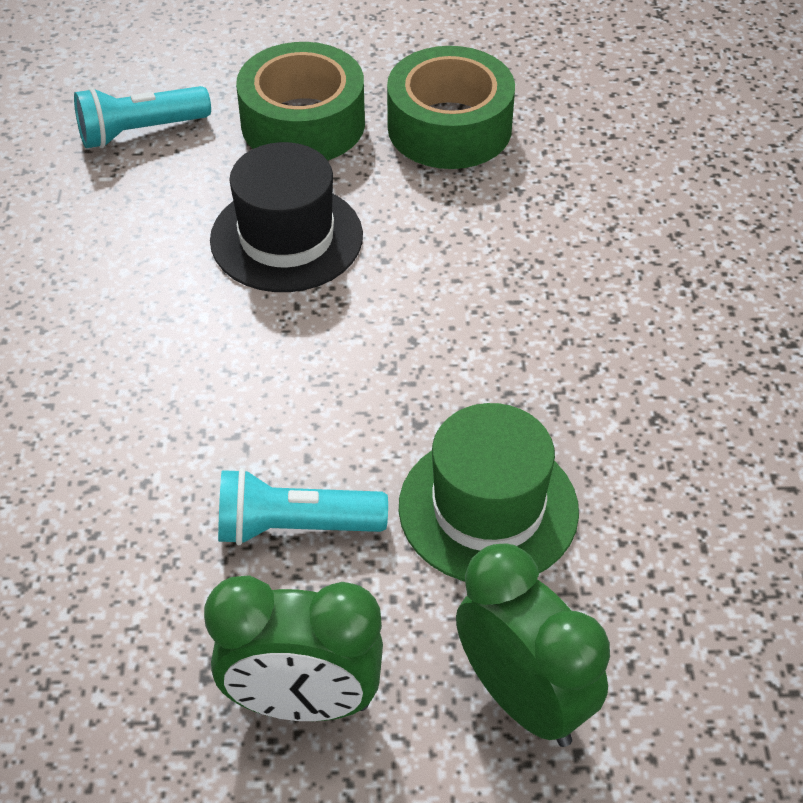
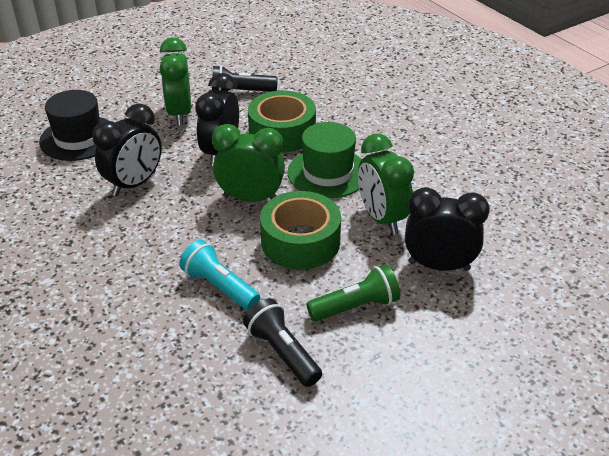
black clock: none = 0 -> [92,103,162,196] [195,73,239,166] [405,187,490,271] = 3
black flashlight: none = 0 -> [212,65,277,92] [243,298,322,387] = 2
green clock: [204,575,383,721] [456,543,610,747] = 2 -> [159,37,191,125] [212,124,285,202] [358,133,414,234] = 3
green flashlight: none = 0 -> [306,264,400,322] = 1
turquoise flashlight: [74,86,211,148] [218,468,388,545] = 2 -> [179,240,260,311] = 1

